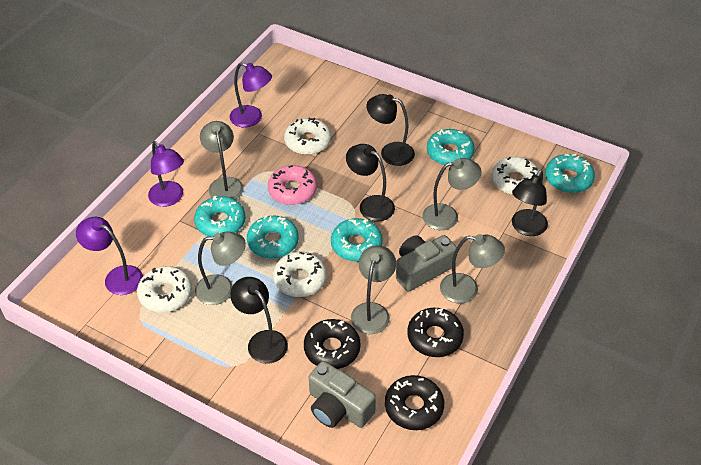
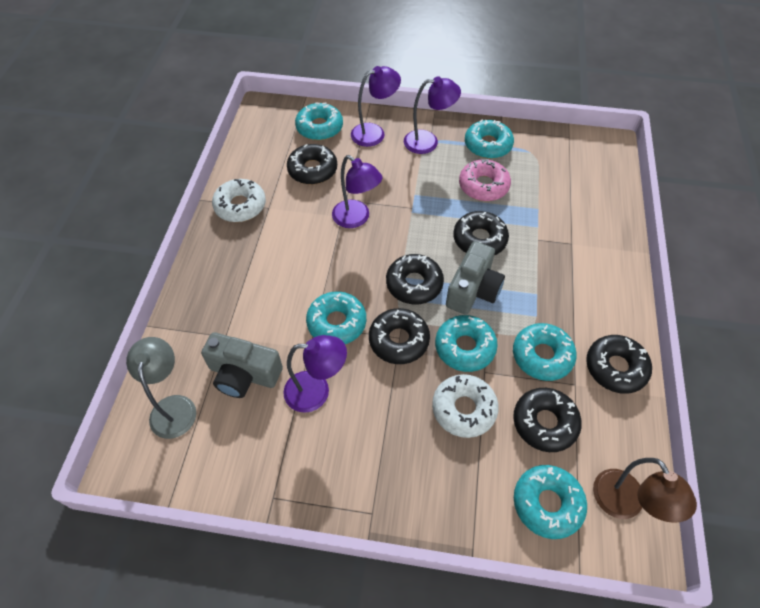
black donut: [304,319,361,369] [385,375,444,430] [407,308,464,357] = 3 -> [287,144,337,184] [369,308,430,364] [386,254,444,304] [453,211,509,255] [513,388,582,452] [586,335,652,394] = 6
black lamp: [230,277,288,364] [346,144,395,221] [366,94,415,166] [512,170,548,236] = 4 -> none = 0
brown lamp: none = 0 -> [593,458,697,523] = 1
grey lamp: [195,231,246,305] [200,121,243,200] [351,245,396,334] [422,158,481,230] [440,234,505,304] = 5 -> [126,337,196,439] = 1
purple lamp: [76,217,143,295] [148,141,184,207] [230,62,272,128] = 3 -> [283,335,347,413] [332,155,382,228] [351,66,401,147] [404,76,461,154] = 4
turquoise donut: [194,196,245,236] [247,216,299,259] [331,218,383,261] [427,129,475,166] [545,154,595,193] = 5 -> [295,103,343,141] [306,291,366,344] [435,315,498,372] [465,120,514,159] [513,323,577,381] [514,465,587,539] = 6
white donut: [137,266,192,313] [273,252,327,297] [284,118,331,155] [491,156,539,195] = 4 -> [212,179,266,222] [432,374,499,438] = 2

